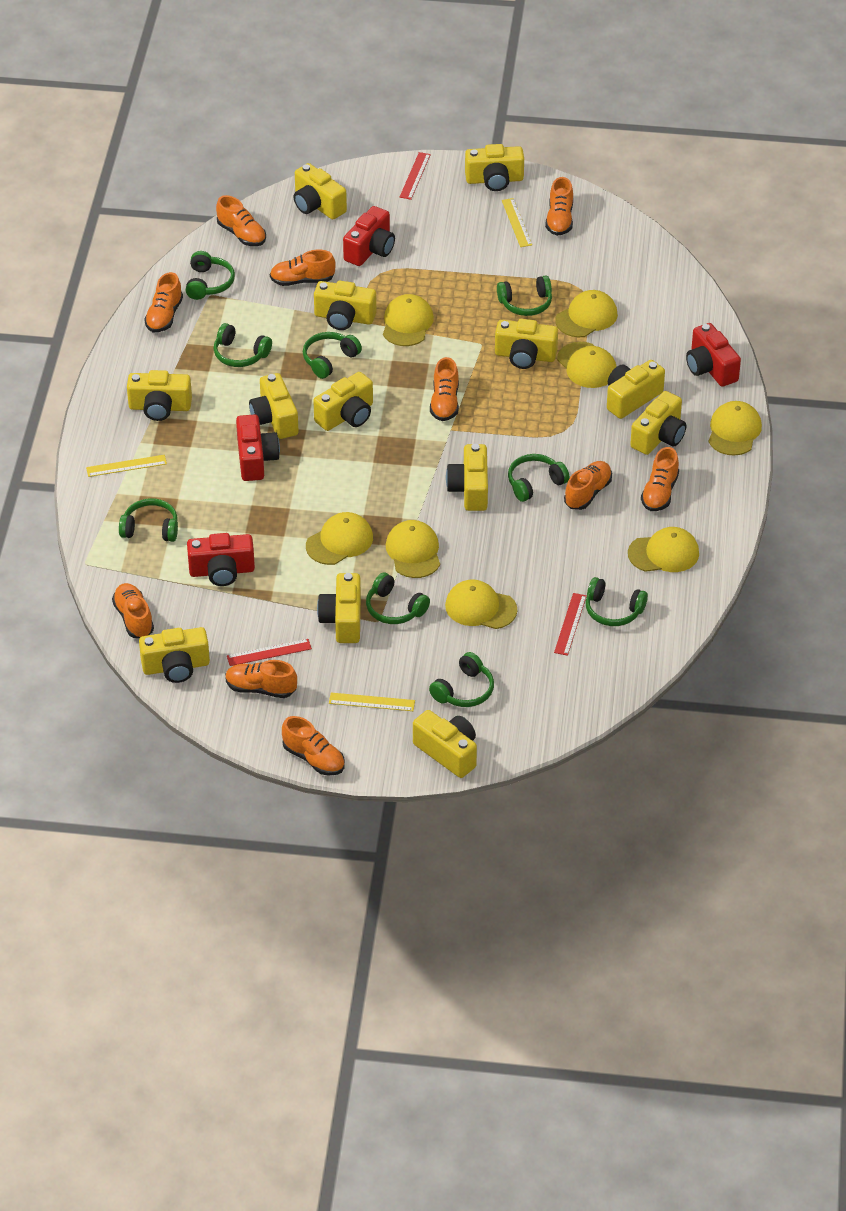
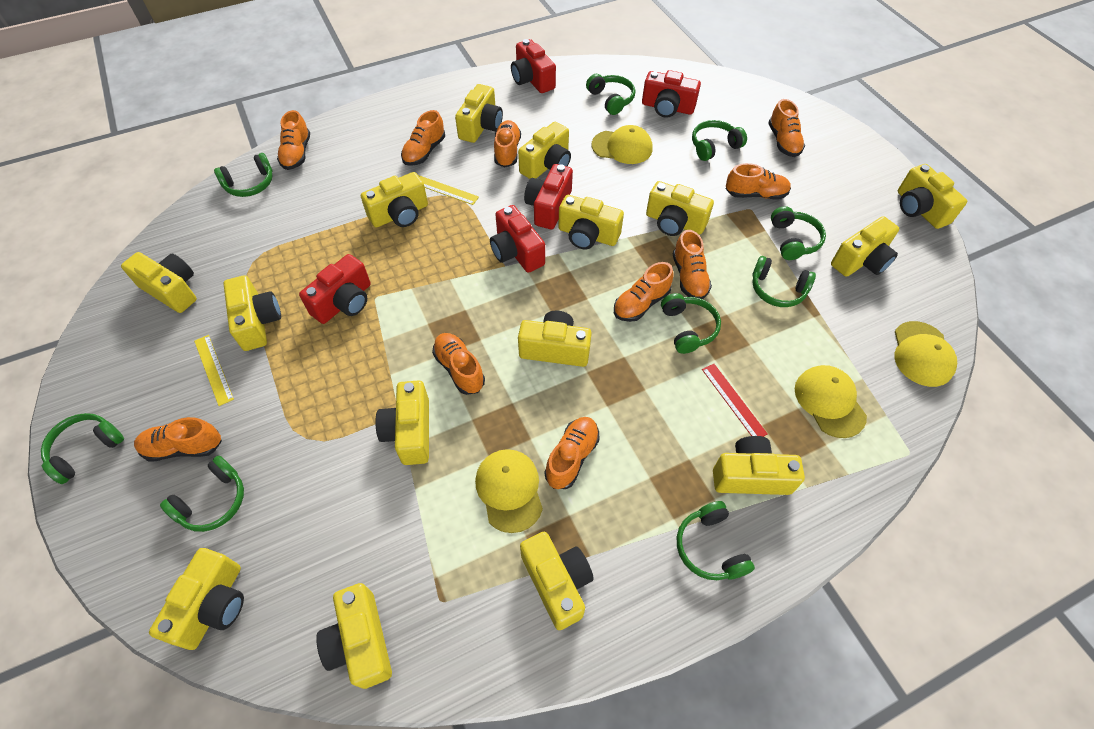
red camera: [187,533,255,586] [236,414,280,481] [343,206,395,266] [686,323,741,387] = 4 -> [299,254,371,324] [490,205,545,273] [511,39,556,93] [524,164,573,230] [642,70,701,118] = 5
red ruler: [227,639,312,666] [400,152,431,200] [554,593,587,656] = 3 -> [702,364,768,437] = 1
yellow camera: [127,370,192,421] [139,627,210,683] [249,373,299,439] [294,163,347,220] [313,372,373,431] [314,281,376,330] [317,573,361,643] [413,710,477,778] [446,444,488,511] [465,144,524,191] [495,319,558,369] [607,360,665,419] [630,391,686,455] = 13 -> [121,252,197,313] [149,548,244,650] [223,275,281,351] [316,583,392,689] [361,172,428,227] [375,380,429,465] [455,84,503,143] [518,122,571,179] [518,310,592,367] [520,532,594,630] [558,195,624,249] [646,181,714,236] [713,436,805,495] [831,216,899,277] [898,164,967,229] = 15
yellow cap: [306,512,373,565] [383,294,434,346] [386,520,440,578] [445,579,517,629] [555,290,618,337] [557,342,617,388] [628,527,699,572] [708,401,762,456] = 8 -> [475,449,543,533] [592,125,652,164] [795,365,867,438] [894,321,957,387] = 4
yellow ruler: [86,455,167,477] [329,693,415,711] [502,198,532,247] = 3 -> [194,335,234,406] [418,175,479,205] = 2

